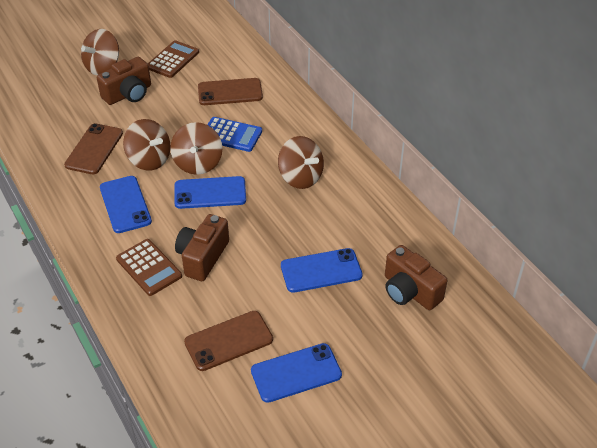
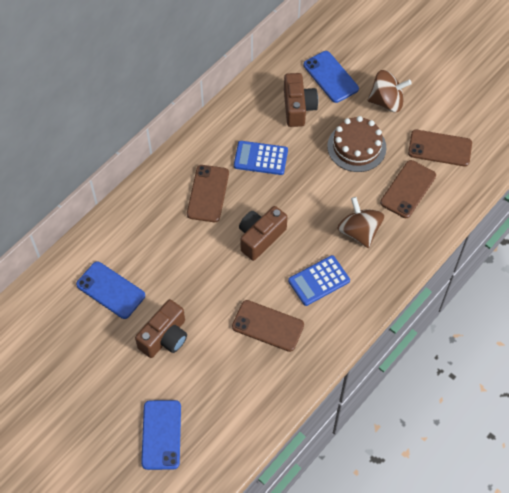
blue calculator: [207,117,262,152] = 1 -> [234,141,288,175] [288,255,350,306] = 2
blue phone: [100,176,152,233] [174,176,246,209] [251,343,342,403] [281,248,363,293] = 4 -> [76,261,145,319] [141,400,181,470] [303,51,359,103] = 3
brown cake: none = 0 -> [327,116,386,172] = 1
brown calculator: [116,239,182,296] [148,40,199,78] = 2 -> none = 0
brown phone: [64,123,123,174] [184,311,273,371] [198,78,263,105] = 3 -> [187,165,229,222] [232,300,304,352] [380,160,436,218] [408,130,472,166] = 4
brown spinning top: [81,29,119,75] [123,119,170,170] [170,122,222,175] [278,136,324,189] = 4 -> [338,197,384,248] [367,70,412,112] = 2

